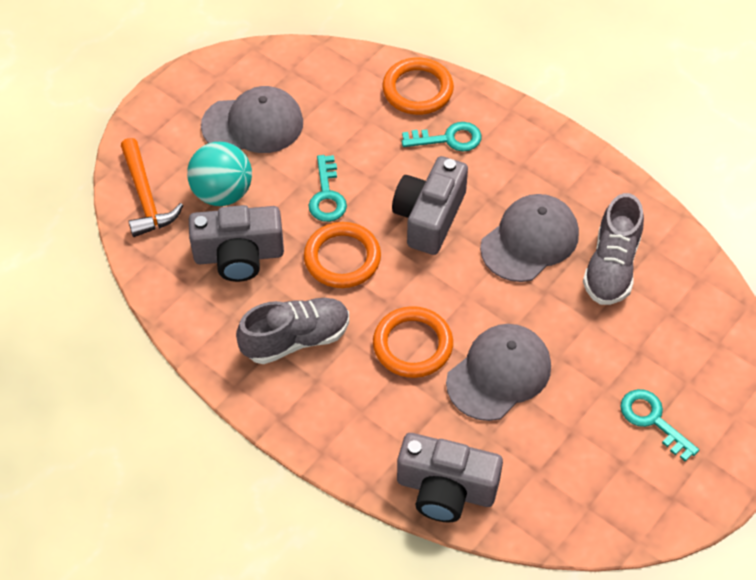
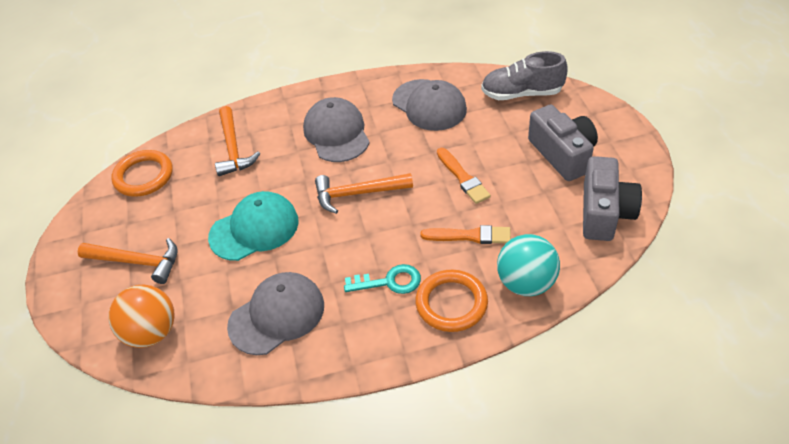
grey camera: [189,205,284,282] [392,156,468,255] [397,433,503,522] = 3 -> [528,105,598,181] [583,156,642,241] = 2
grey shoe: [236,298,349,364] [583,193,644,305] = 2 -> [481,51,568,100] = 1
orange ball: none = 0 -> [108,284,175,348] = 1
orange brush: none = 0 -> [420,225,511,244] [437,148,491,204] = 2
orange hammer: [121,138,184,237] = 1 -> [78,238,177,284] [215,106,260,176] [315,173,413,214] = 3
orange ring: [304,222,381,288] [373,306,453,378] [383,57,454,115] = 3 -> [111,150,173,197] [415,270,488,332] = 2
turquoise cap: none = 0 -> [208,191,299,261] = 1
turquoise key: [309,155,347,222] [402,122,481,152] [620,389,699,461] = 3 -> [344,264,421,294] = 1

